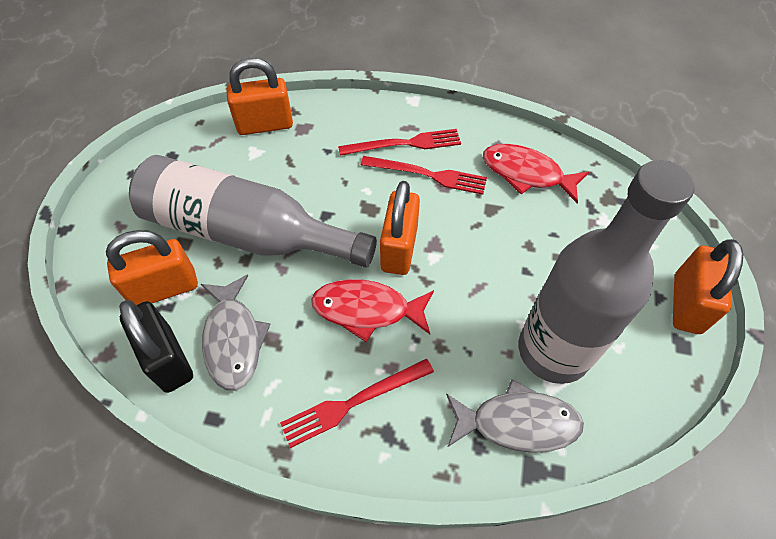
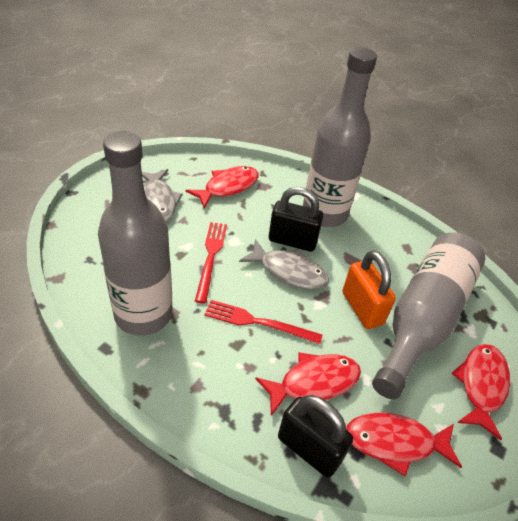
black padlock: [119,300,193,393] = 1 -> [269,187,323,252] [278,395,353,478] = 2
grey bottle: [129,155,377,268] [519,160,695,384] = 2 -> [98,131,173,336] [303,47,377,227] [372,232,485,399] = 3
orange padlock: [106,230,198,305] [226,58,293,135] [380,181,420,275] [673,239,743,334] = 4 -> [342,250,396,329] = 1
red fish: [311,279,434,342] [483,144,589,203] = 2 -> [185,166,259,209] [255,352,361,416] [346,413,462,476] [451,344,510,440] = 4
red fork: [280,359,434,448] [338,129,461,156] [361,156,487,195] = 3 -> [195,222,227,303] [204,300,322,344] = 2

